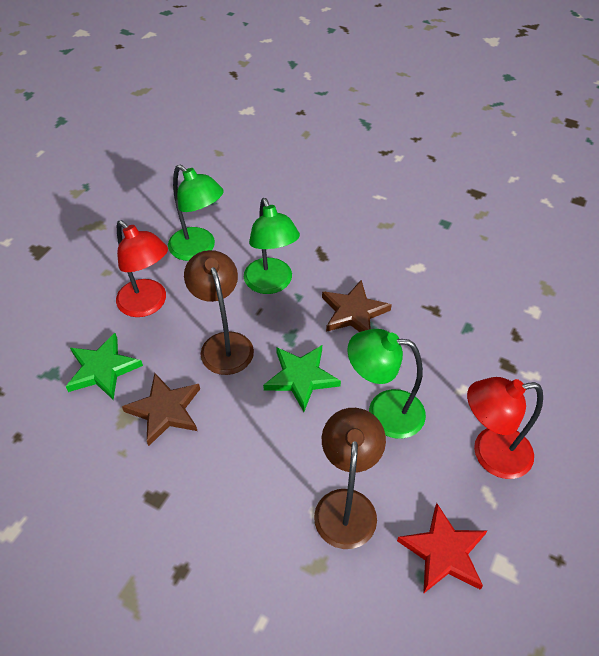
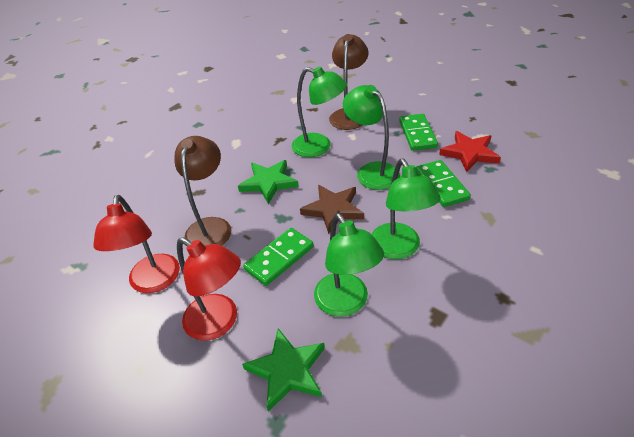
brown star: [122,373,200,446] [322,280,392,332] = 2 -> [300,185,364,234] = 1
green domino: none = 0 -> [243,228,314,286] [399,114,438,151] [416,160,471,207] = 3
green lamp: [168,164,224,261] [244,198,300,294] [347,329,426,439] = 3 -> [292,67,347,157] [314,213,384,317] [343,85,400,190] [371,159,441,259] = 4

